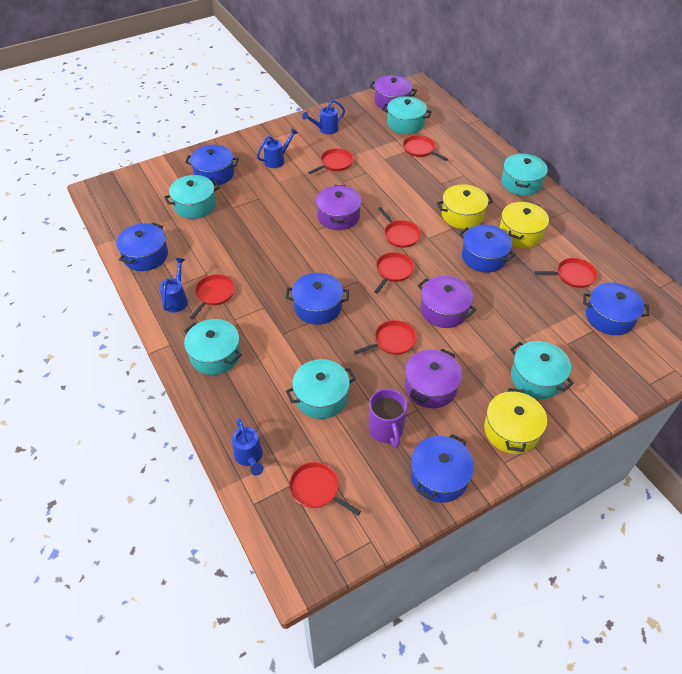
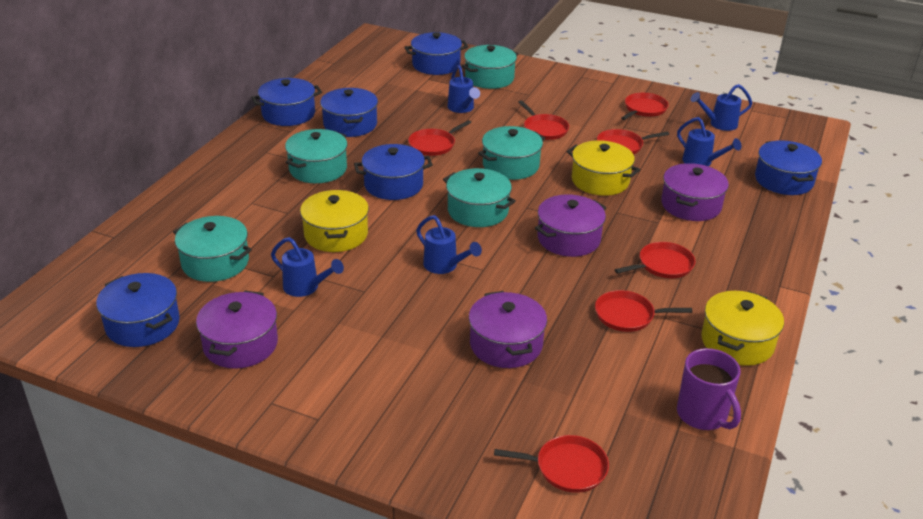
blue watering can: [159,258,188,313] [232,418,263,476] [257,128,298,168] [302,100,345,134] = 4 -> [271,237,344,297] [416,215,482,274] [448,65,480,113] [677,117,742,166] [690,84,753,131] = 5
red pan: [190,274,235,319] [289,462,361,516] [308,148,354,174] [354,320,417,355] [374,252,414,294] [378,207,421,248] [403,135,448,161] [535,258,597,288] = 8 -> [408,120,472,156] [494,435,609,493] [518,100,569,140] [595,290,692,332] [597,129,669,154] [615,242,695,278] [621,93,669,120] = 7
turquoise pot: [164,175,220,219] [184,319,241,375] [286,359,356,419] [382,96,432,134] [501,153,548,196] [510,341,574,399] = 6 -> [173,216,252,282] [285,129,347,183] [443,168,516,227] [462,45,518,89] [478,126,545,180] = 5

